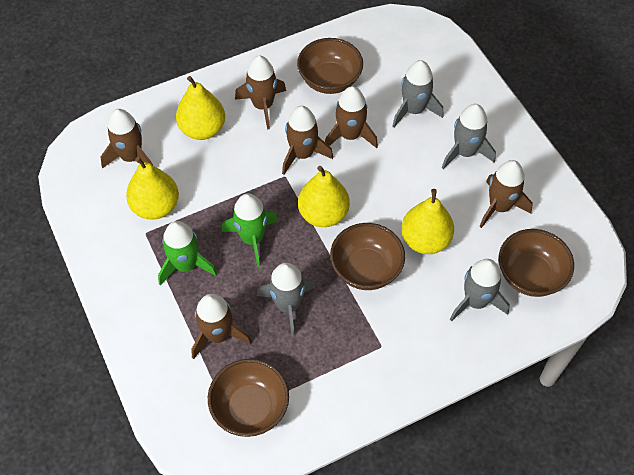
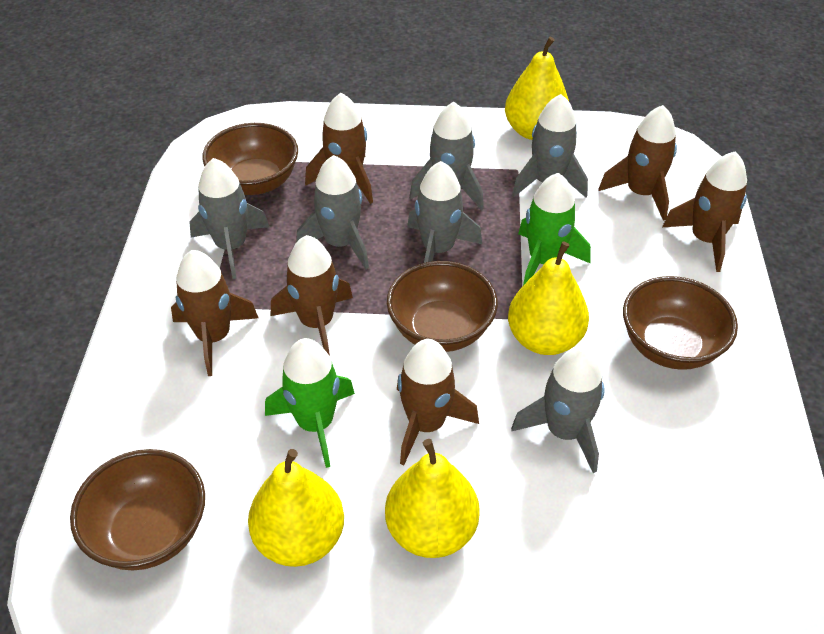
grey rocket: [257,263,315,336] [392,60,443,127] [442,104,496,169] [450,259,510,321] = 4 -> [189,158,269,279] [296,155,369,269] [407,161,482,263] [409,102,484,210] [511,346,605,473] [512,94,588,197] = 6

